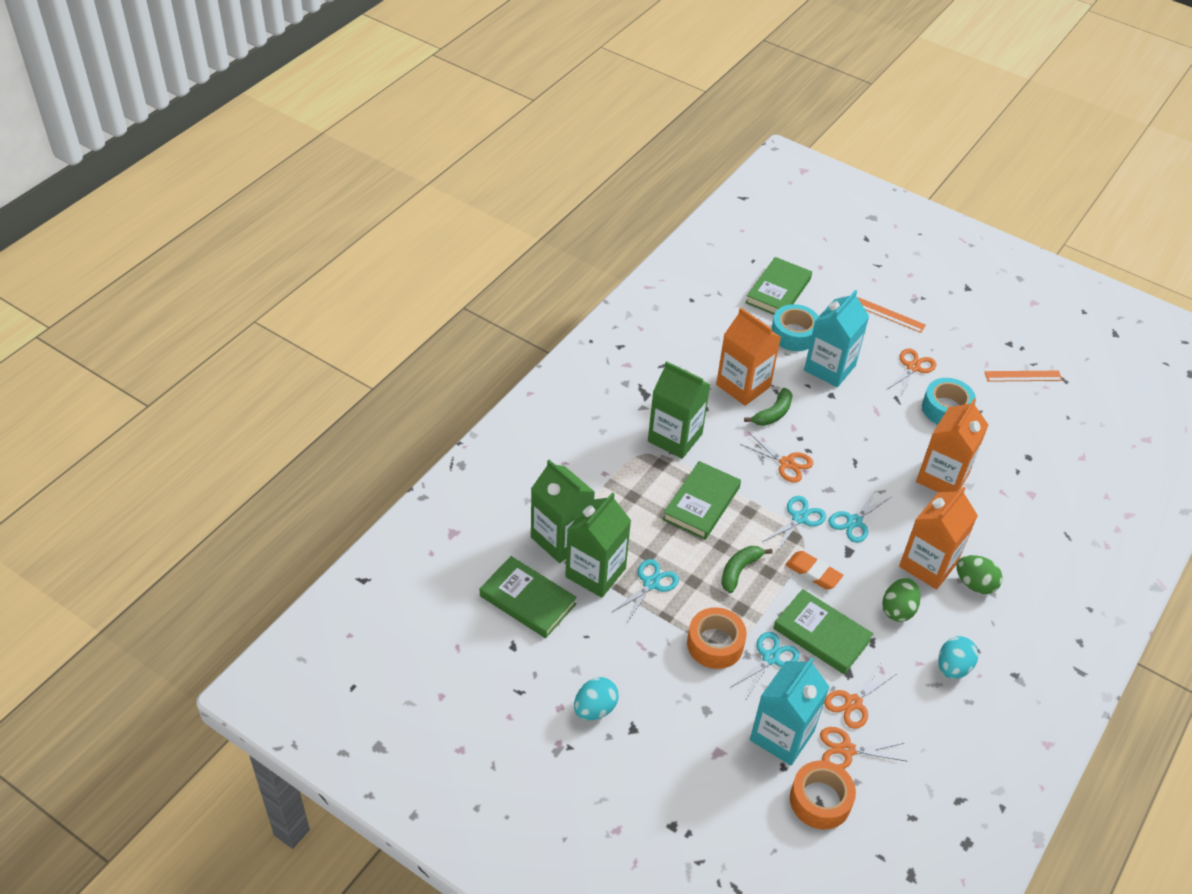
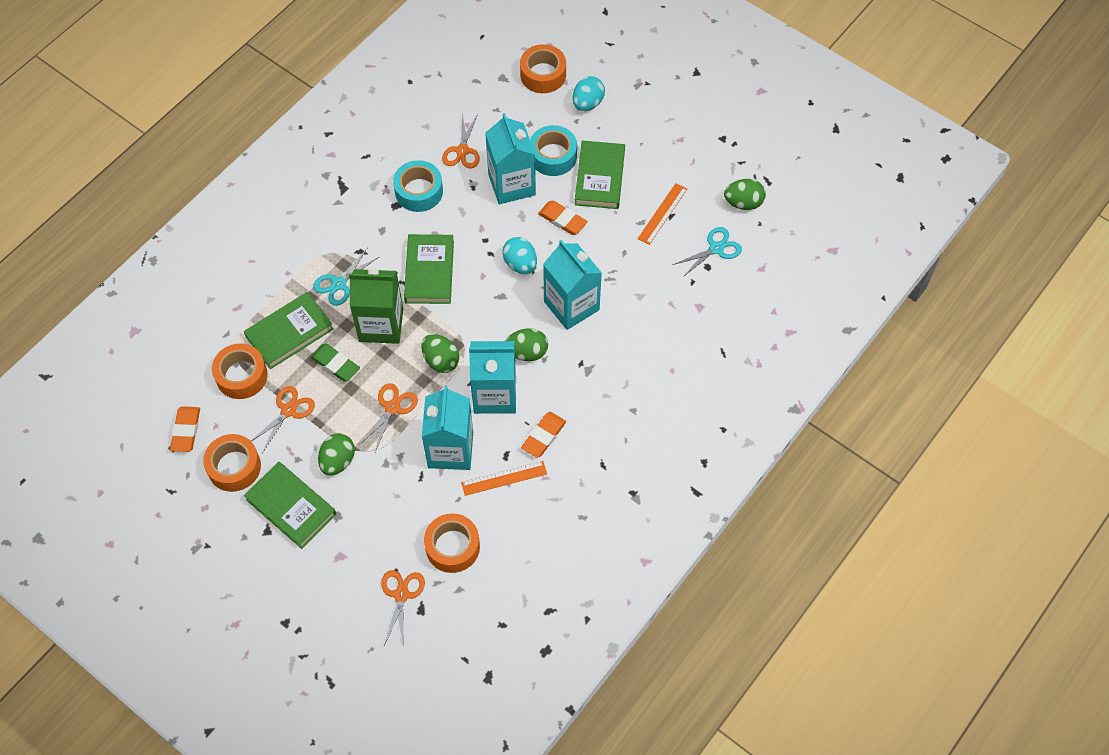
green banana: [721,546,773,593] [744,388,792,426] = 2 -> none = 0
green carton: [531,460,595,563] [565,492,631,598] [648,361,711,459] = 3 -> [349,268,403,344] = 1
green egg: [882,578,921,622] [956,555,1003,594] = 2 -> [318,433,355,476] [421,334,459,373] [506,328,548,361] [724,179,766,210] = 4
green eraser: none = 0 -> [310,344,360,382] = 1
orange carton: [716,308,781,406] [899,486,978,590] [916,399,988,492] = 3 -> none = 0
orange eraser: [786,551,843,589] = 1 -> [170,406,200,452] [521,412,566,458] [538,201,588,235] = 3
orange tape: [687,607,747,669] [790,761,856,830] = 2 -> [203,434,261,492] [212,343,268,399] [424,513,480,573] [520,44,566,93] = 4
turquoise carton: [750,657,830,765] [804,290,869,387] = 2 -> [422,386,473,470] [469,341,516,414] [485,113,536,204] [543,240,602,330] = 4
turquoise scissors: [611,559,679,623] [730,632,800,699] [762,496,826,553] [828,488,891,543] = 4 -> [313,249,379,306] [673,227,742,278] = 2

